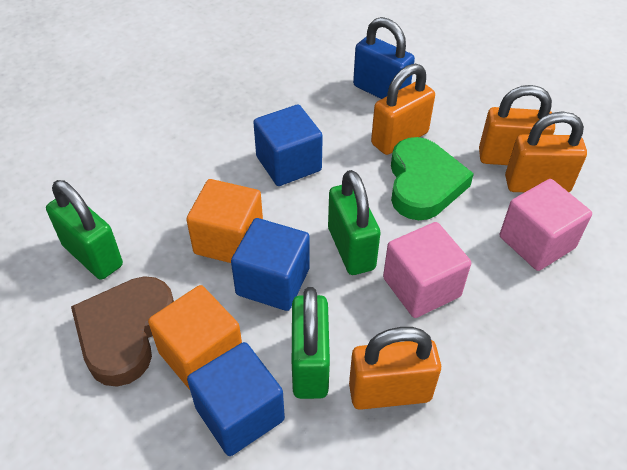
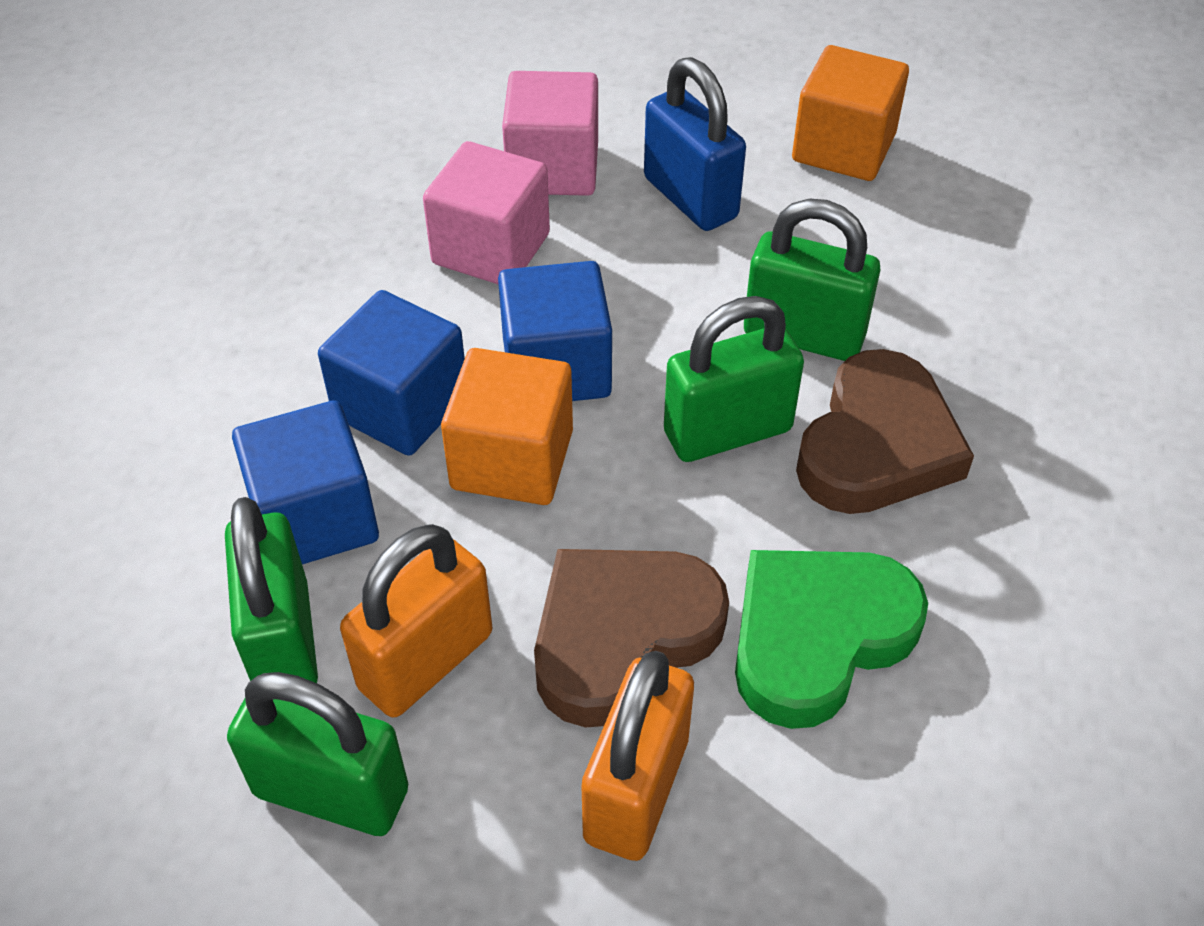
brown heart: [71,276,174,387] = 1 -> [534,549,729,727] [796,349,974,514] = 2
green padlock: [46,180,123,280] [292,287,330,399] [328,170,380,275] = 3 -> [225,497,318,683] [227,672,408,836] [664,296,804,462] [744,199,880,361] = 4
orange padlock: [349,327,441,410] [371,63,435,155] [479,85,555,165] [505,111,587,192] = 4 -> [340,524,493,717] [582,651,694,861] = 2

